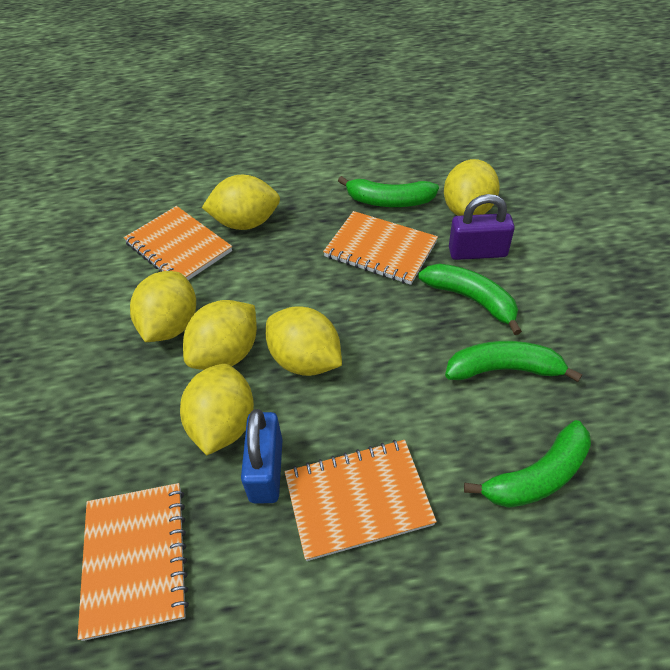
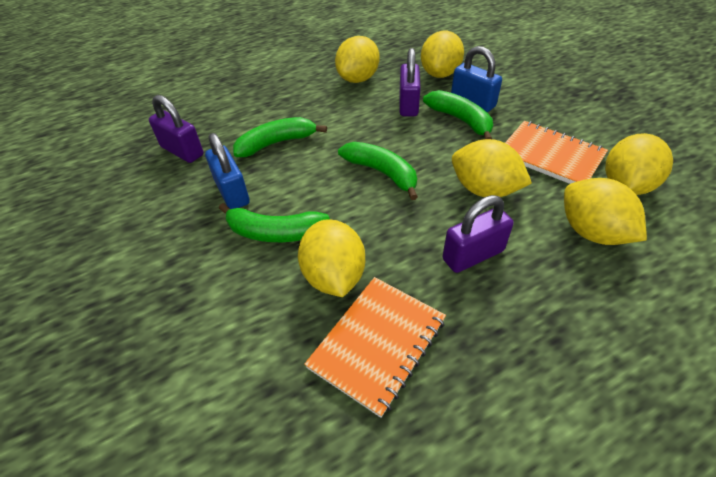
blue padlock: [241,409,283,504] = 1 -> [205,133,250,209] [451,46,502,112] = 2
orange notebook: [77,483,189,641] [124,206,232,280] [285,440,437,561] [323,211,438,285] = 4 -> [304,277,446,418] [505,121,608,184] = 2
purple padlock: [449,194,515,260] = 1 -> [149,95,204,163] [399,48,421,116] [442,195,514,273] = 3

